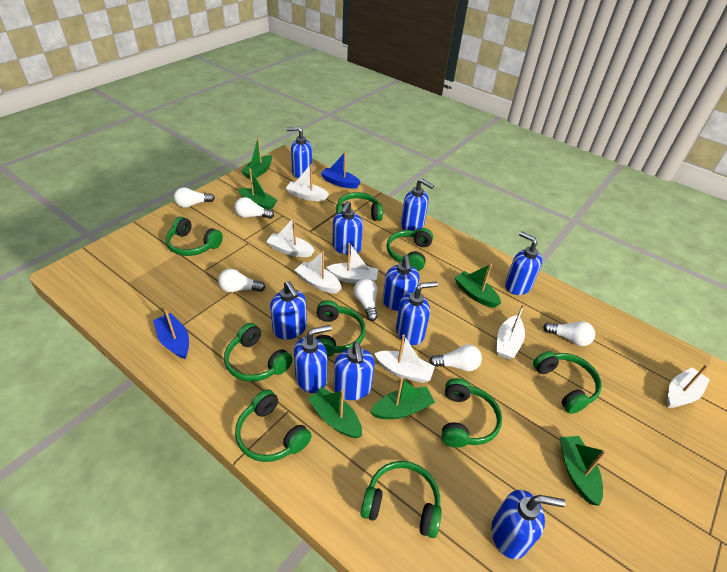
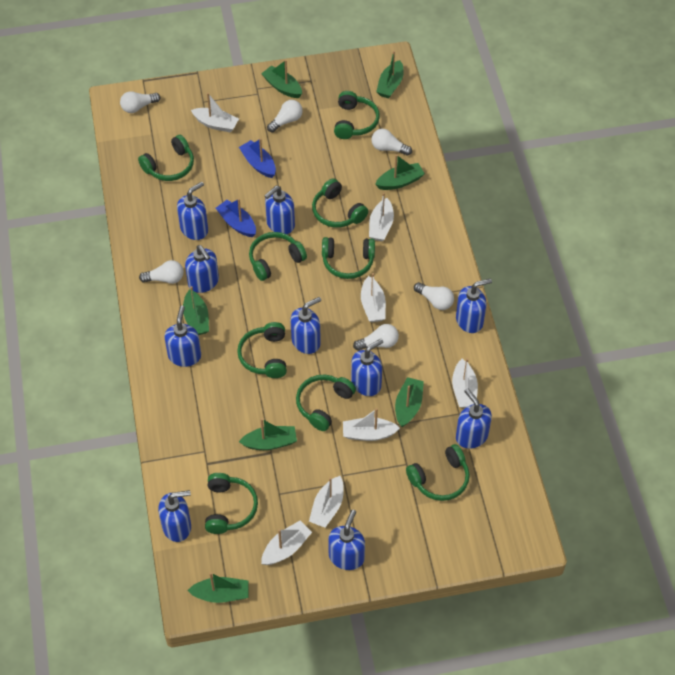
green boat: [238,168,278,210] [241,137,272,179] [308,387,362,438] [370,378,435,419] [455,264,501,308] [560,436,606,506] = 6 -> [183,286,209,335] [187,572,249,603] [239,418,297,450] [261,60,302,98] [375,154,425,190] [376,51,404,98] [395,377,424,427] = 7

